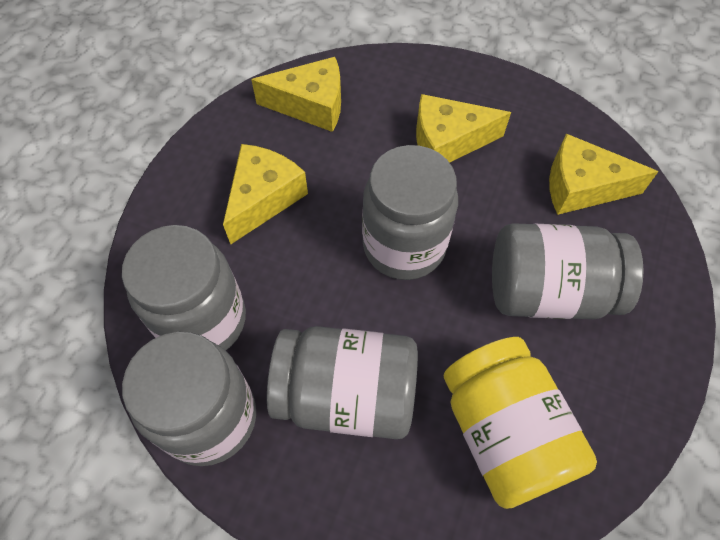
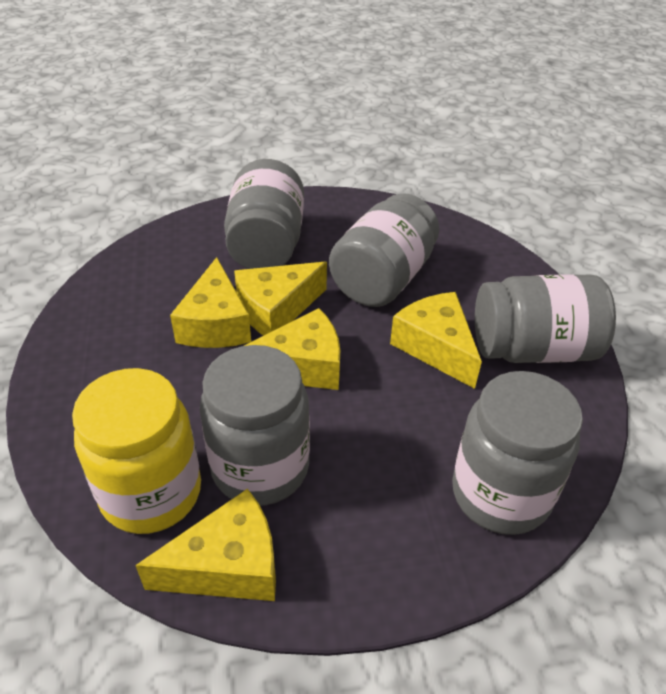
yellow cheese: [223,144,308,244] [251,57,341,132] [416,94,511,163] [549,134,658,215] = 4 -> [135,489,276,601] [170,257,251,348] [234,262,327,336] [244,308,340,390] [390,292,482,389] = 5

